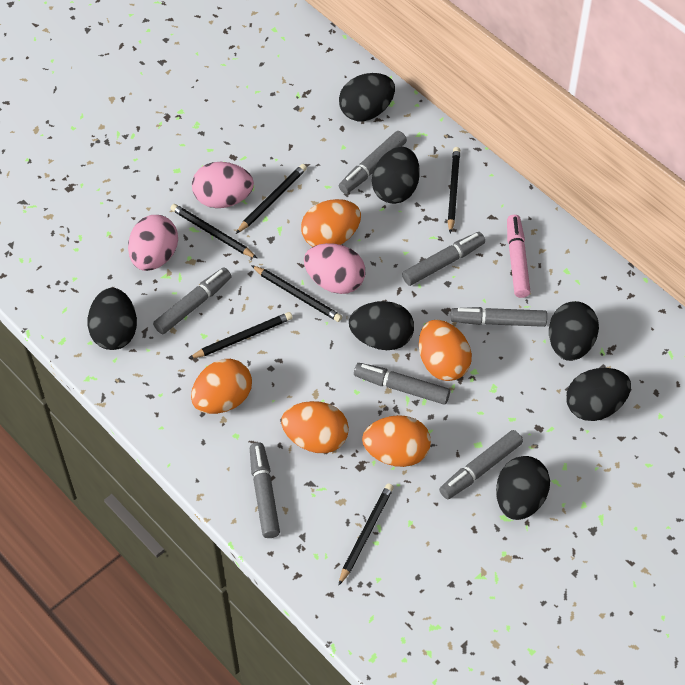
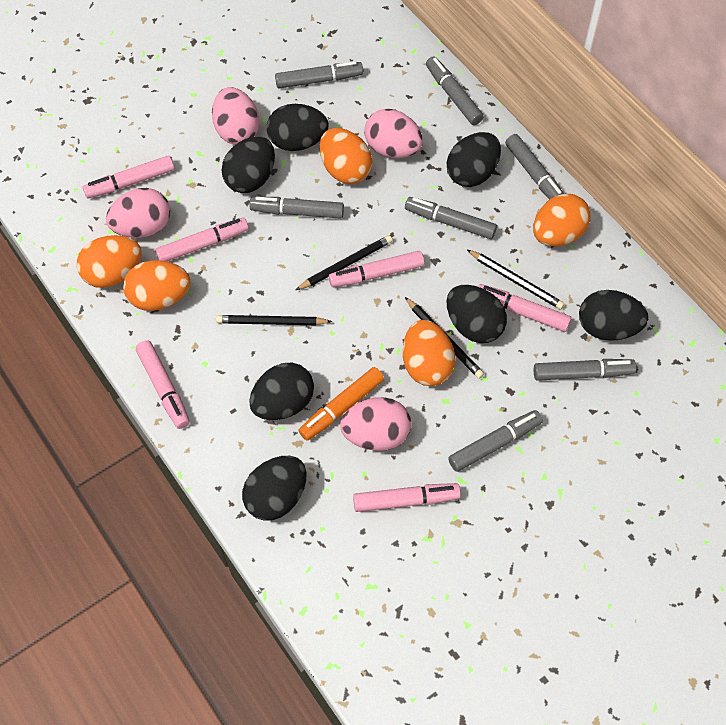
black pencil: [170,204,257,258] [188,312,293,359] [236,164,307,234] [251,265,342,322] [338,483,394,586] [447,147,460,233] = 6 -> [216,315,332,325] [296,235,393,290] [405,297,484,379] [467,250,565,310] = 4
orange marker: none = 0 -> [298,367,384,441] = 1
pink egg: [128,215,178,271] [192,162,254,208] [304,243,365,294] = 3 -> [106,188,170,238] [212,87,259,145] [340,397,411,451] [364,109,423,158] = 4
pink marker: [507,215,531,298] = 1 -> [83,155,175,199] [136,340,190,429] [155,217,249,261] [329,251,424,287] [353,483,461,512] [478,284,572,332] = 6

